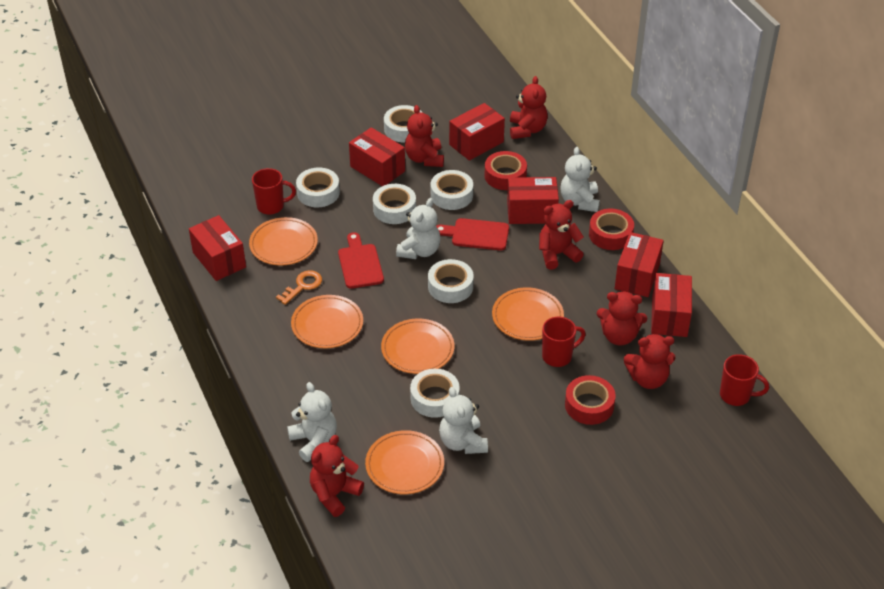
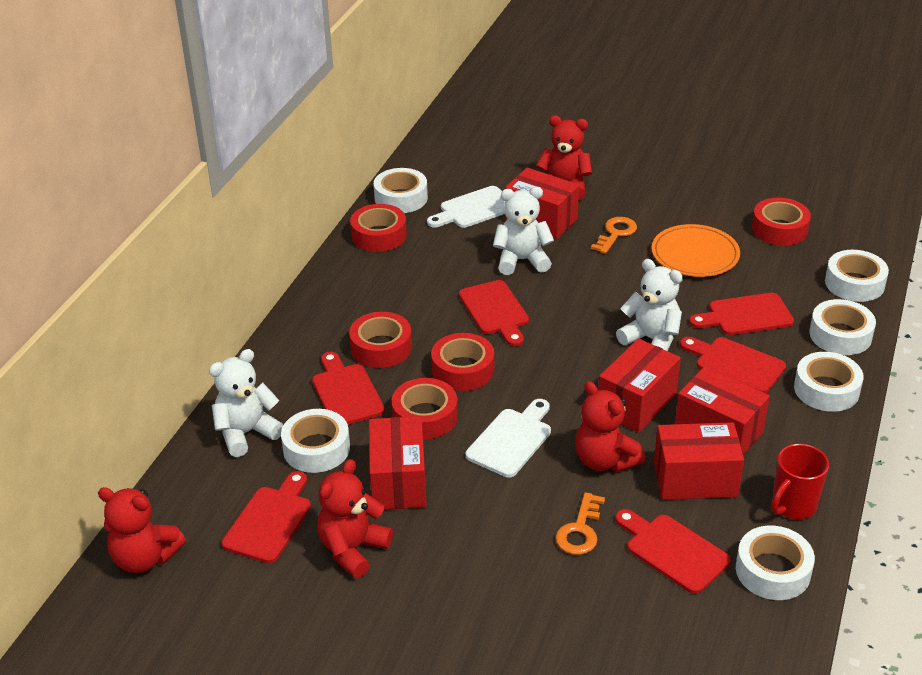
orange key: [276,270,322,305] = 1 -> [555,492,605,555] [591,217,637,254] = 2
orange plate: [249,217,318,266] [291,295,363,348] [365,430,444,494] [381,319,454,374] [492,287,564,341] = 5 -> [652,224,740,277] = 1
red box: [189,215,246,281] [349,127,405,186] [449,103,505,161] [507,177,559,224] [615,232,664,297] [651,273,692,337] = 6 -> [369,416,427,510] [505,167,579,239] [598,338,681,433] [654,422,744,500] [675,366,770,455] = 5
red cutting board: [338,232,384,289] [436,218,509,250] = 2 -> [222,471,311,563] [312,352,385,425] [459,280,529,346] [615,509,731,594] [680,337,786,393] [689,293,794,335] = 6
red mug: [252,168,296,215] [542,317,586,367] [720,354,769,406] = 3 -> [771,444,829,519] = 1
red tape: [484,151,527,190] [565,375,616,425] [589,209,634,250] = 3 -> [349,312,412,368] [350,204,407,252] [392,378,458,440] [431,333,494,391] [752,198,811,246] = 5
red teddy bear: [310,435,364,517] [405,105,444,167] [510,76,548,139] [539,200,584,270] [597,292,647,346] [624,334,675,389] = 6 -> [98,487,186,573] [317,459,393,578] [536,116,592,200] [575,381,645,472] = 4
white cutting board: none = 0 -> [427,186,505,228] [466,399,551,477] = 2
white teddy bear: [287,382,337,462] [396,198,440,259] [439,387,488,454] [560,147,600,212] = 4 -> [209,349,283,457] [493,187,554,275] [616,259,683,351] = 3

